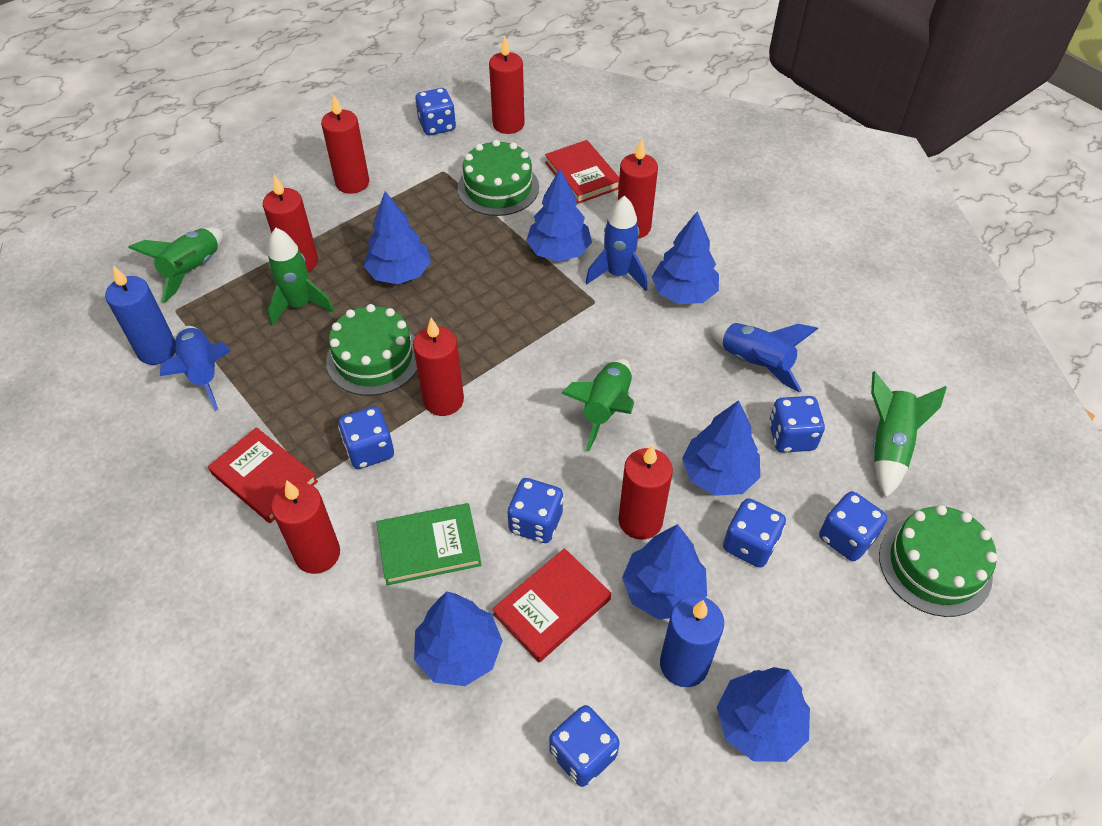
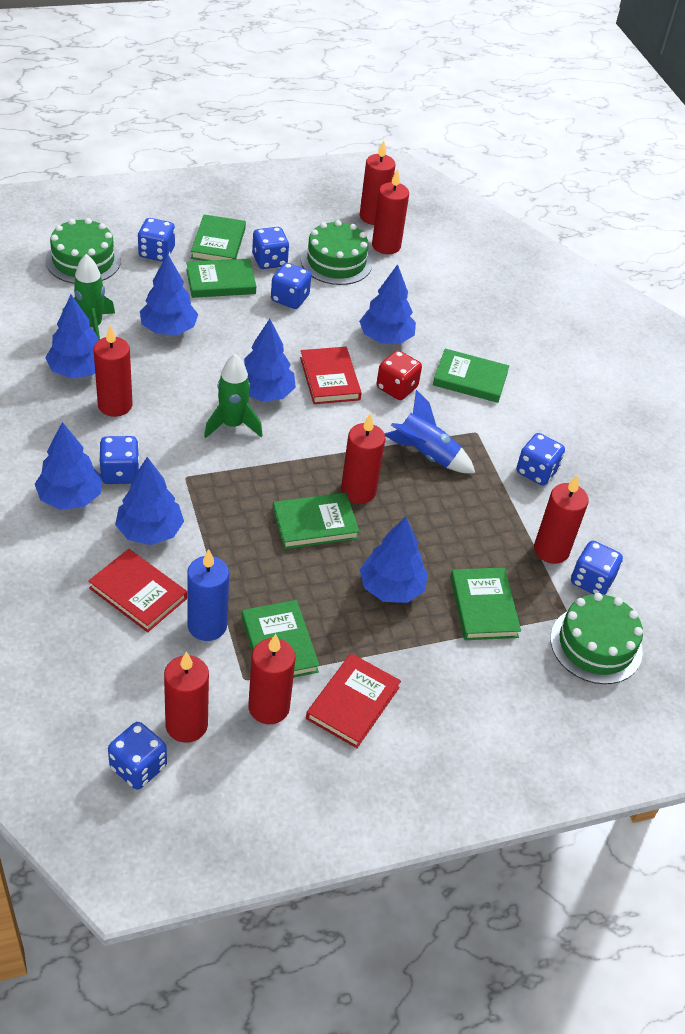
blue candle: [105,265,176,365] [660,596,724,687] = 2 -> [187,549,229,641] = 1
blue rocket: [160,326,231,411] [585,196,647,291] [708,323,818,393] = 3 -> [385,390,475,473] = 1
green book: [377,503,481,585] = 1 -> [186,258,256,298] [191,214,246,261] [242,600,320,678] [273,492,360,549] [433,348,509,403] [450,567,521,640] = 6
green rocket: [128,227,223,303] [268,228,334,326] [561,358,634,451] [871,371,947,498] = 4 -> [62,254,115,340] [204,354,263,438] = 2
red dice: none = 0 -> [377,350,422,400] = 1

